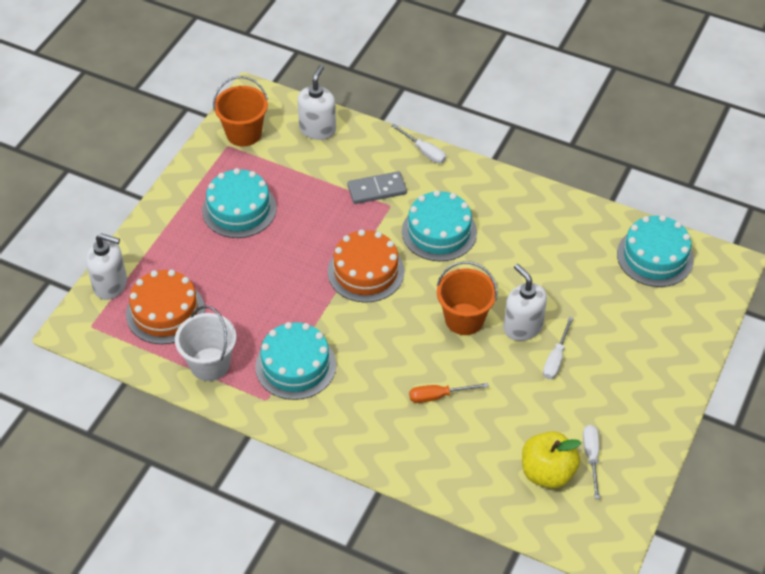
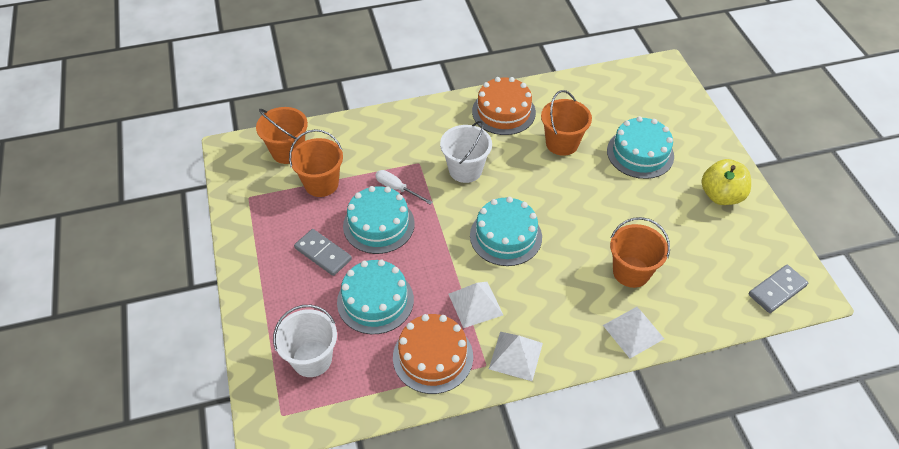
grey domino: [347,171,407,204] = 1 -> [294,229,352,276] [749,265,808,313] = 2
orange bucket: [213,76,268,147] [437,261,497,335] = 2 -> [256,107,308,164] [289,129,343,197] [541,90,592,156] [610,217,670,288] = 4
orange screwdriver: [409,383,489,403] = 1 -> none = 0
white bucket: [175,306,236,381] = 1 -> [273,305,337,377] [440,121,492,183] = 2
white pyramid: none = 0 -> [449,282,503,328] [489,332,543,381] [603,307,664,358] = 3
white screwdriver: [392,124,446,164] [543,317,574,379] [583,425,600,499] = 3 -> [375,170,432,205] = 1
white soap dispenser: [86,233,127,300] [297,65,336,140] [504,264,547,341] = 3 -> none = 0

